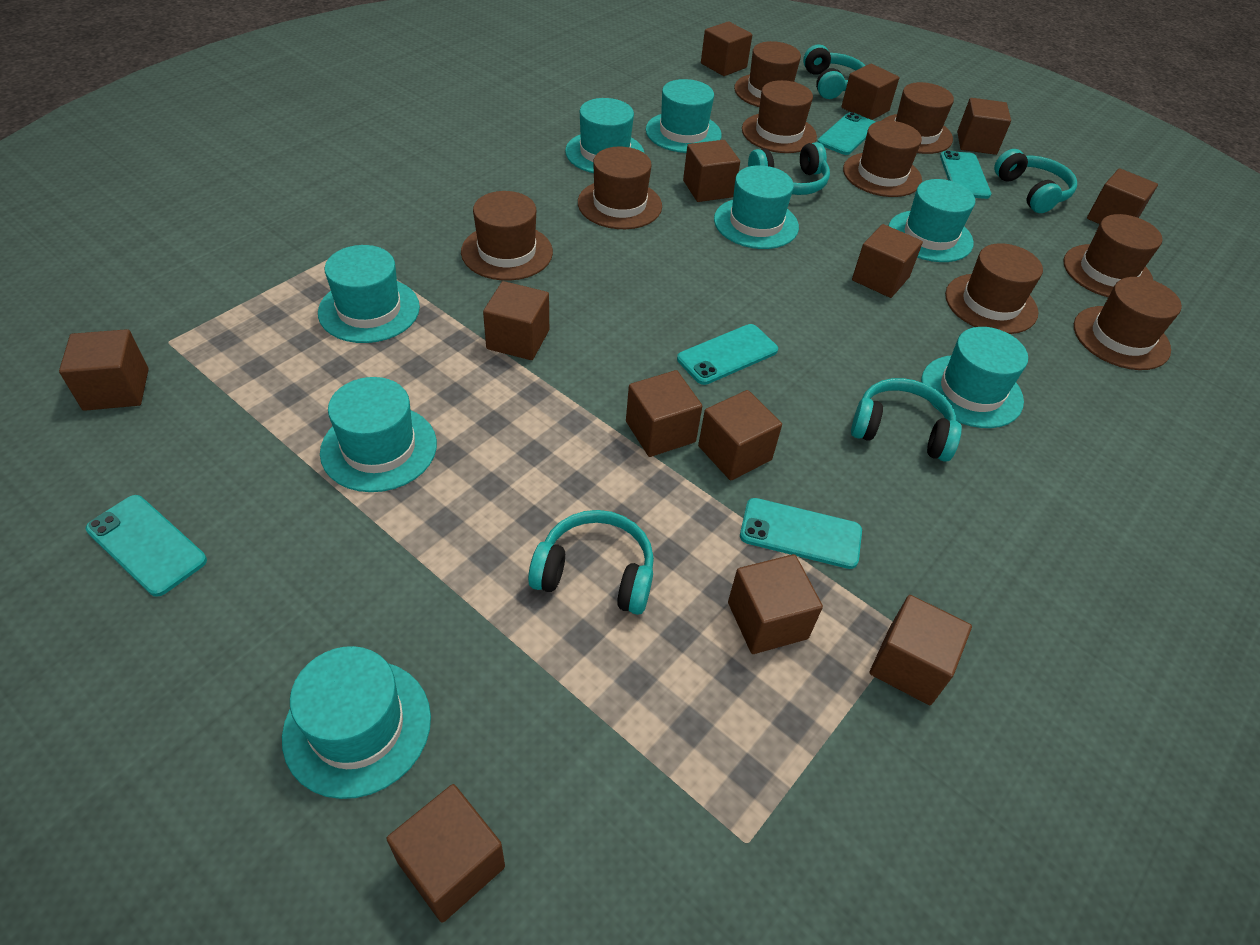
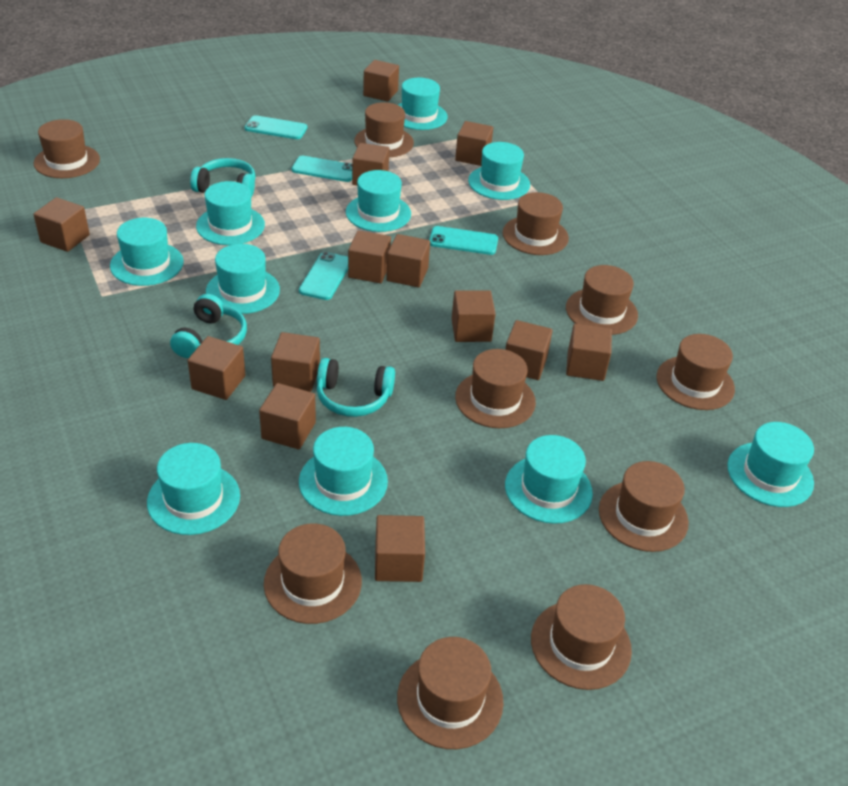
brown hat: [461,191,553,281] [578,147,662,229] [734,41,801,107] [742,80,817,153] [843,120,922,197] [882,82,954,154] [945,243,1043,334] [1064,214,1163,297] [1074,277,1182,370] = 9 -> [33,119,100,178] [264,524,362,624] [354,102,414,157] [397,637,504,749] [455,349,536,428] [502,192,569,255] [531,584,632,690] [566,265,638,335] [599,461,689,552] [656,334,735,410] = 10
turquoise hat: [282,646,431,799] [318,245,420,343] [320,377,437,492] [565,98,644,173] [646,79,722,153] [714,165,799,249] [889,179,975,262] [921,327,1028,428] = 8 -> [110,218,184,286] [147,443,240,535] [196,181,265,245] [206,244,280,314] [299,427,388,516] [346,170,411,232] [398,78,448,130] [468,142,530,200] [505,435,593,524] [727,422,814,507] = 10
turquoise headphones: [528,510,654,615] [748,142,830,195] [803,44,865,99] [851,378,962,462] [994,149,1077,213] = 5 -> [170,294,247,358] [190,158,256,197] [317,358,395,417] = 3
turquoise phone: [86,495,207,597] [677,324,778,385] [740,498,862,569] [817,112,876,155] [940,150,991,199] = 5 -> [245,115,307,139] [292,156,352,182] [299,252,348,300] [429,226,498,255] = 4

